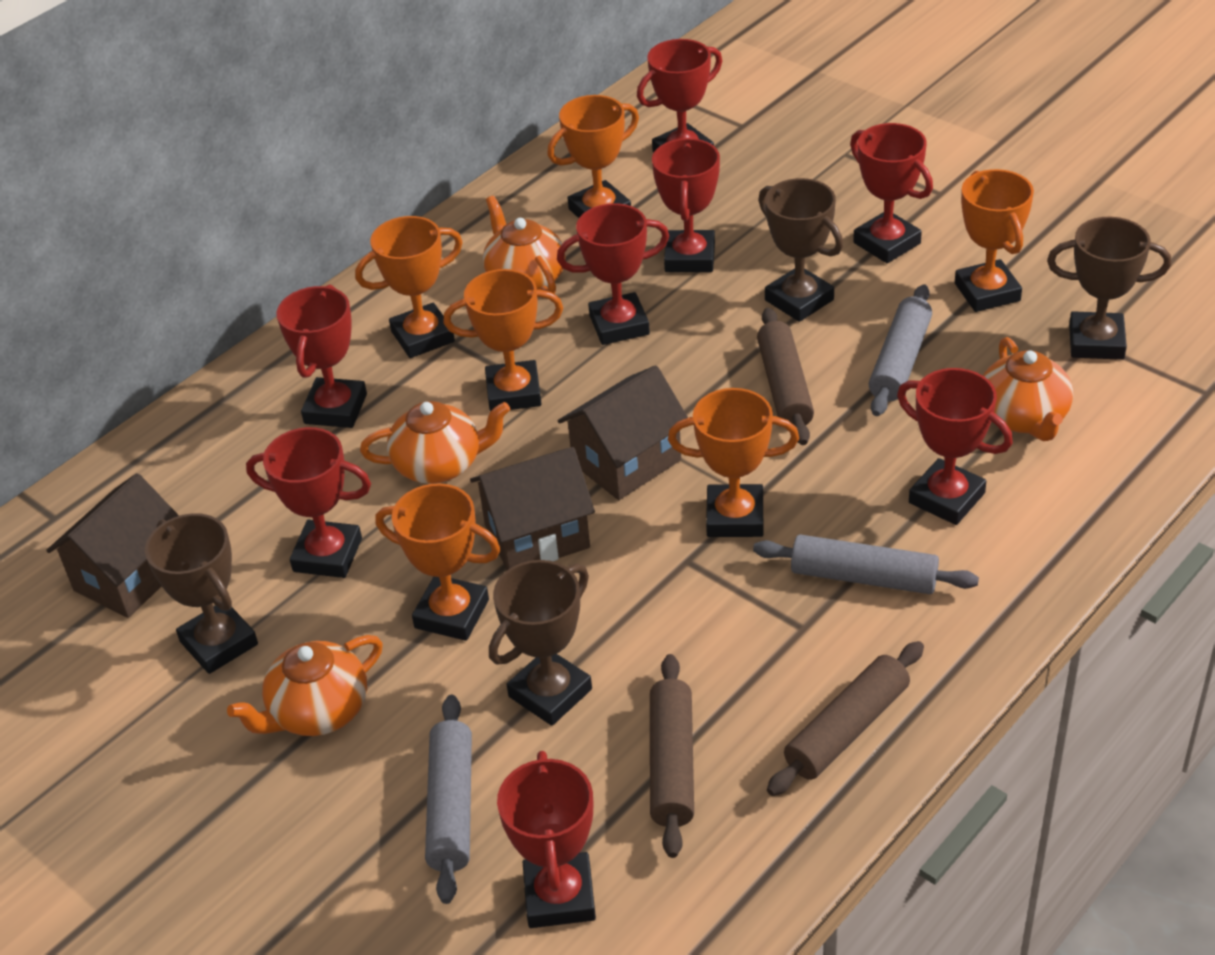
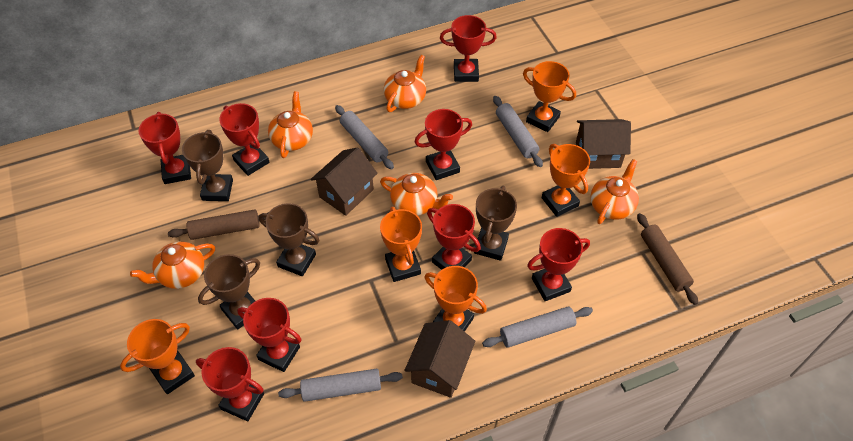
brown rolling pin: [650,654,694,858] [757,308,814,445] [767,641,924,796] = 3 -> [168,209,269,240] [637,213,698,305] = 2
grey rolling pin: [425,695,472,904] [753,535,979,594] [869,284,932,416] = 3 -> [278,369,403,402] [335,105,394,169] [482,307,593,348] [493,96,543,167] = 4
orange teapot: [227,635,383,736] [360,401,510,484] [483,196,566,294] [983,337,1073,441] = 4 -> [130,242,215,289] [268,91,313,158] [380,173,453,216] [384,55,426,112] [590,159,639,224] = 5
orange trophy: [355,216,463,358] [375,483,501,641] [443,269,563,412] [547,95,639,218] [668,388,799,537] [955,169,1034,312] = 6 -> [120,319,195,394] [380,206,422,282] [424,266,487,332] [523,61,576,132] [542,144,590,217] = 5

